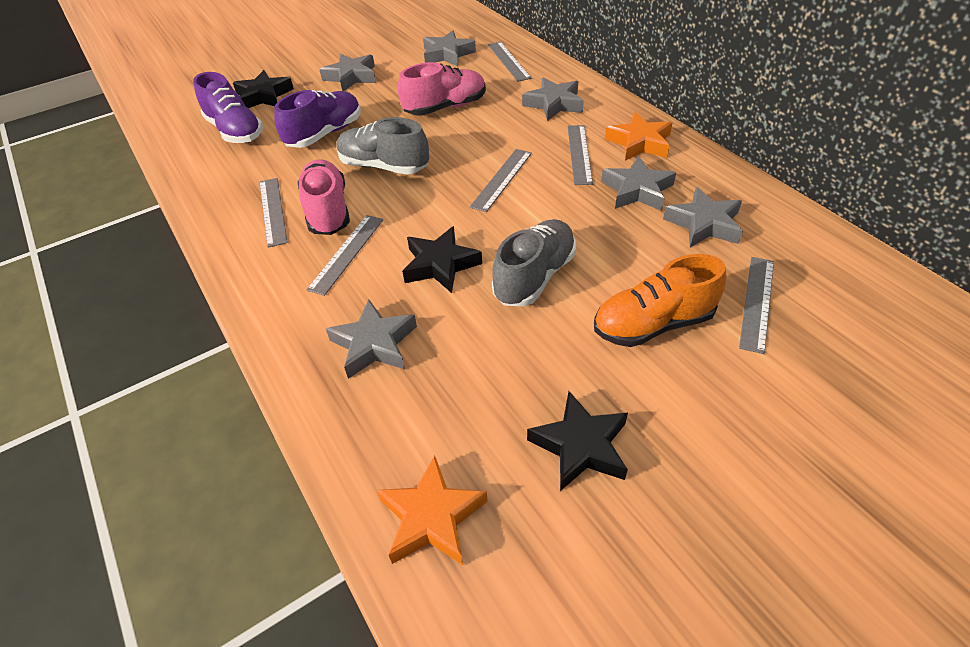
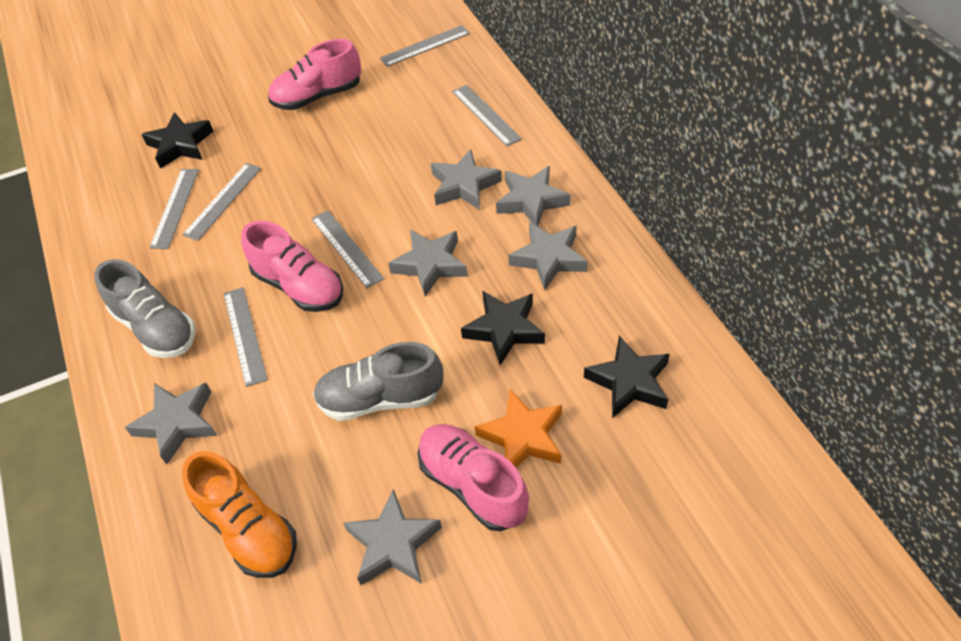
orange star: [377,455,488,565] [605,112,672,160] = 2 -> [475,389,562,468] = 1
pink shoe: [298,159,350,235] [398,62,486,116] = 2 -> [241,221,343,312] [268,39,361,110] [418,424,529,531] = 3
purple shoe: [193,72,263,143] [274,90,361,148] = 2 -> none = 0

